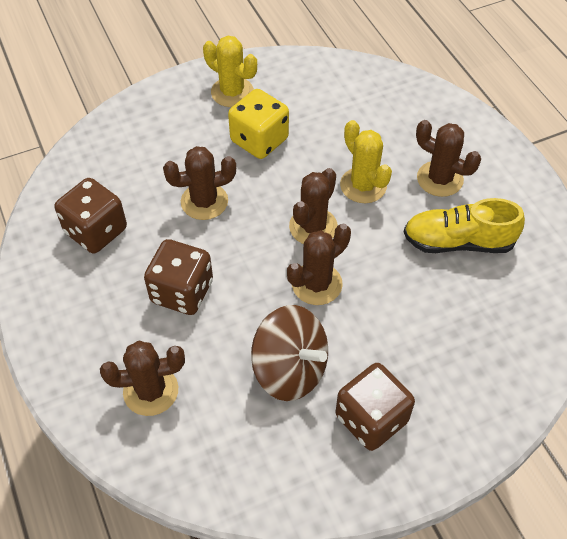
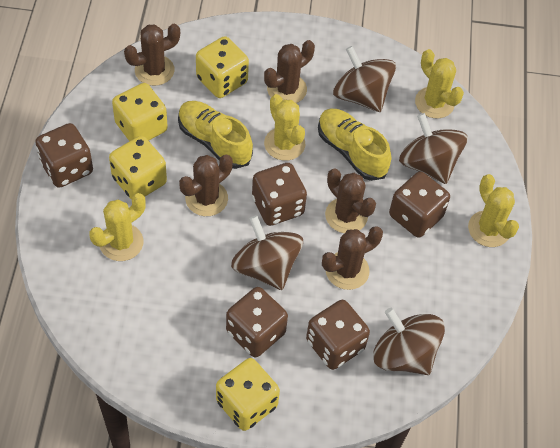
brown dice: [55,178,127,253] [144,239,213,315] [336,363,415,451] = 3 -> [35,123,93,188] [226,287,288,358] [252,163,307,226] [306,300,370,370] [389,172,450,238] = 5
brown spinning top: [251,305,328,401] = 1 -> [231,215,303,290] [333,46,396,112] [373,308,445,375] [399,113,468,184] = 4
yellow cactus: [203,36,257,107] [340,120,392,203] = 2 -> [89,193,146,261] [264,94,305,161] [415,49,464,118] [468,174,519,247] = 4
yellow dice: [228,89,289,159] = 1 -> [109,136,167,200] [112,83,168,141] [196,36,249,98] [216,358,280,431] = 4
yellow shoe: [404,198,525,253] = 1 -> [178,101,253,169] [318,109,391,181] = 2

